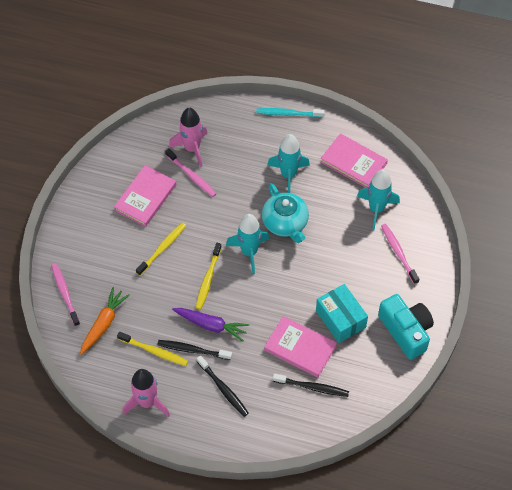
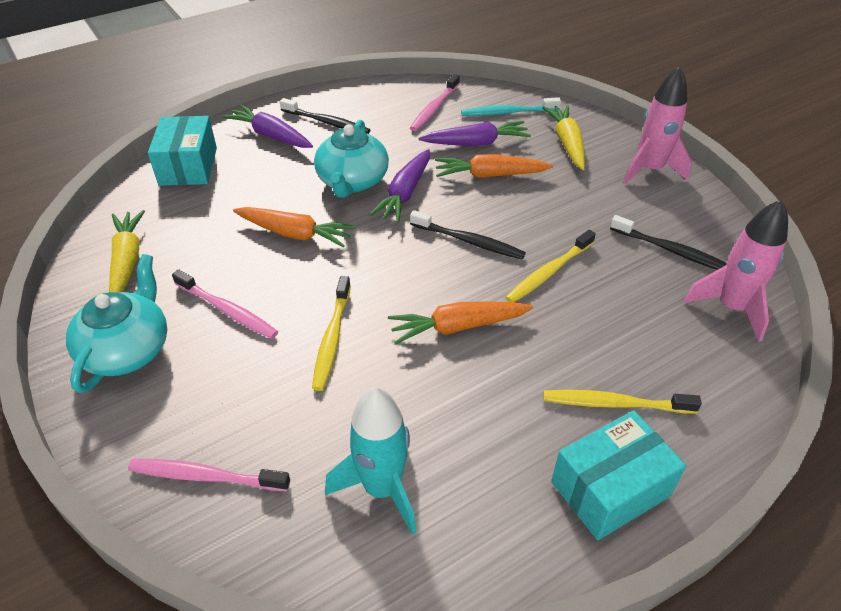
orange carrot: [80,287,130,355] = 1 -> [233,207,355,248] [388,301,534,344] [435,154,553,178] = 3
pink book: [114,165,176,227] [264,316,337,378] [320,133,388,188] = 3 -> none = 0
purple carrot: [172,308,250,342] = 1 -> [222,105,313,148] [369,149,430,223] [418,121,531,146] = 3
turquoise box: [316,284,368,343] = 1 -> [148,116,217,186] [551,410,686,540] = 2
turquoise camera: [378,294,434,360] = 1 -> none = 0
turquoise rocket: [226,214,269,274] [267,134,310,193] [357,169,400,230] = 3 -> [325,386,417,535] = 1
turquoise teapot: [262,183,309,243] = 1 -> [66,254,167,393] [314,120,389,198] = 2
yellow carrot: none = 0 -> [109,210,145,293] [542,105,585,170] = 2

